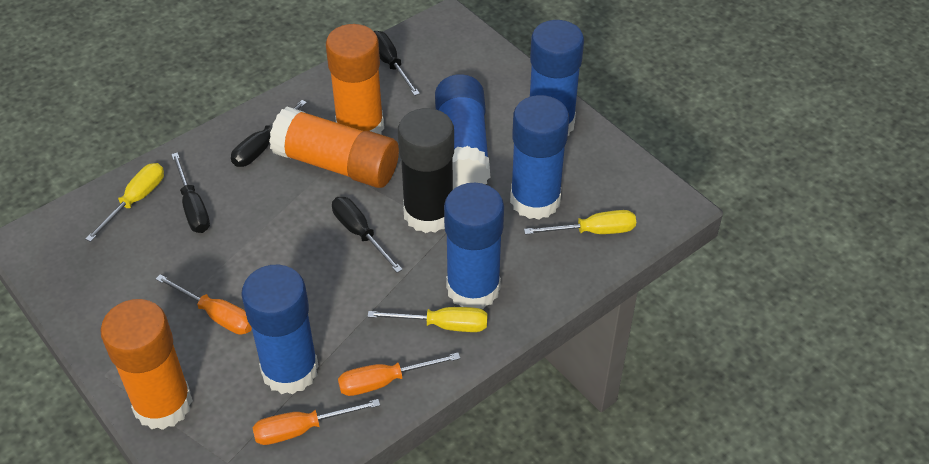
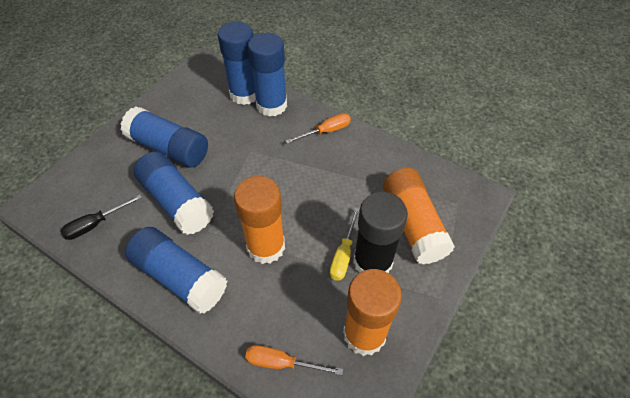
black screwdriver: [171,152,210,233] [231,100,307,167] [332,197,403,273] [374,31,420,96] = 4 -> [60,195,142,240] = 1
orange screwdriver: [156,274,252,335] [252,399,380,445] [338,352,461,396] = 3 -> [245,345,343,375] [286,113,351,144] = 2
yellow screwdriver: [86,163,164,242] [367,307,488,332] [524,210,636,235] = 3 -> [330,208,360,281] = 1

